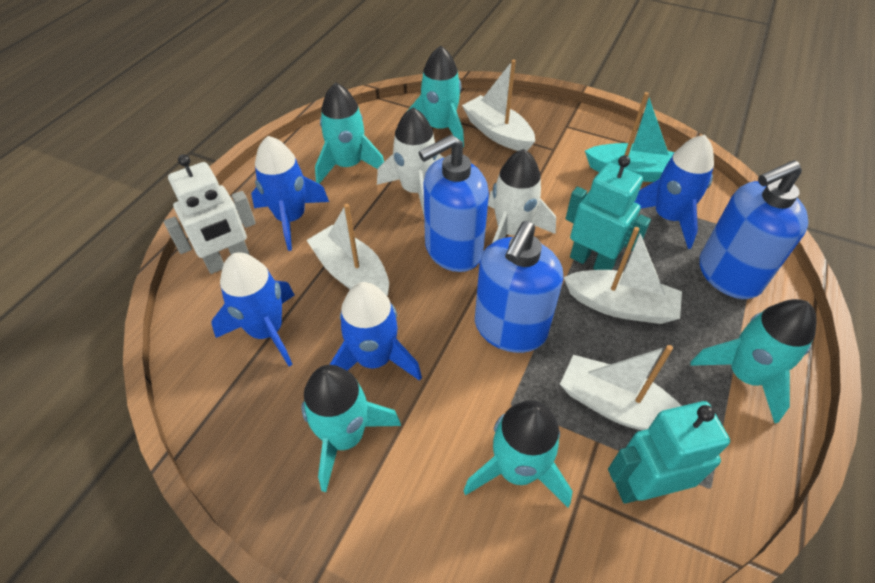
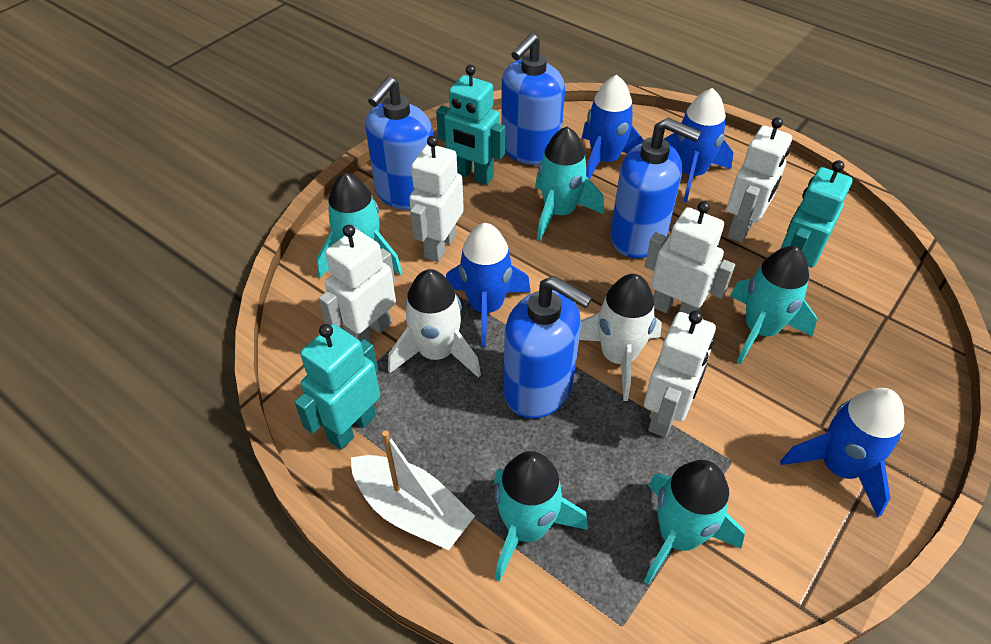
blue soap dispenser: [419,135,489,272] [475,221,563,353] [700,160,808,299] = 3 -> [365,76,433,210] [501,33,565,165] [504,276,592,419] [610,118,701,258] = 4
turquoise boat: [585,92,674,182] = 1 -> none = 0
turquoise robot: [565,155,651,270] [608,401,730,504] = 2 -> [295,324,380,450] [436,65,505,185] [781,160,852,268] = 3
white boat: [306,204,389,296] [462,59,535,151] [560,345,682,430] [564,227,682,324] = 4 -> [351,430,475,550] = 1
white robot: [164,154,256,274] = 1 -> [319,225,396,343] [409,136,464,262] [644,311,716,438] [645,201,735,314] [727,117,792,243] = 5

